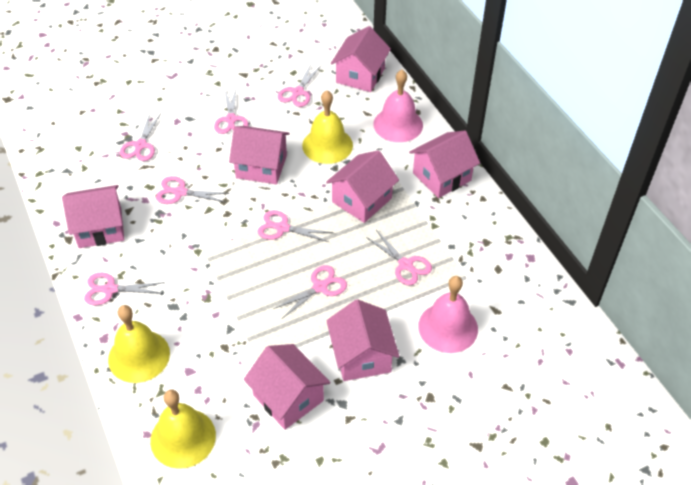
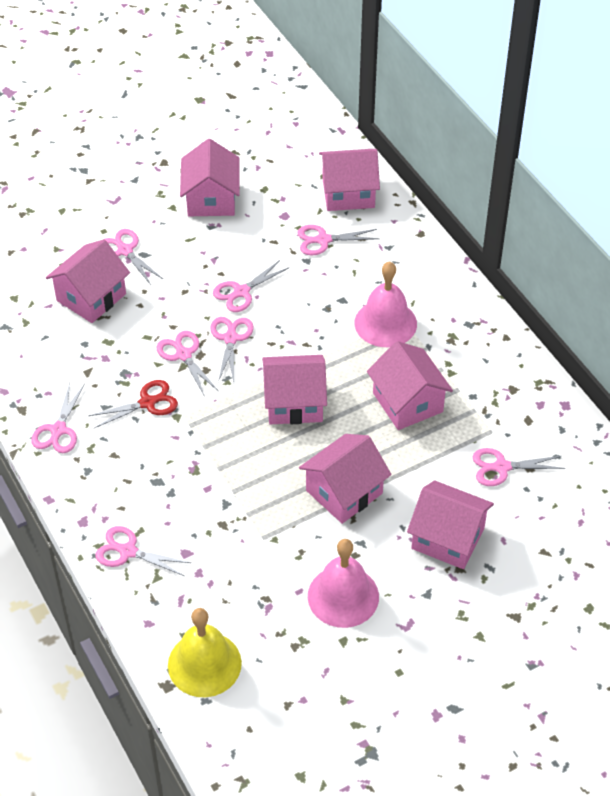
red scissors: none = 0 -> [89,380,178,428] = 1
yellow bell: [108,305,170,383] [150,390,216,469] [302,90,353,164] = 3 -> [168,608,242,697] = 1

